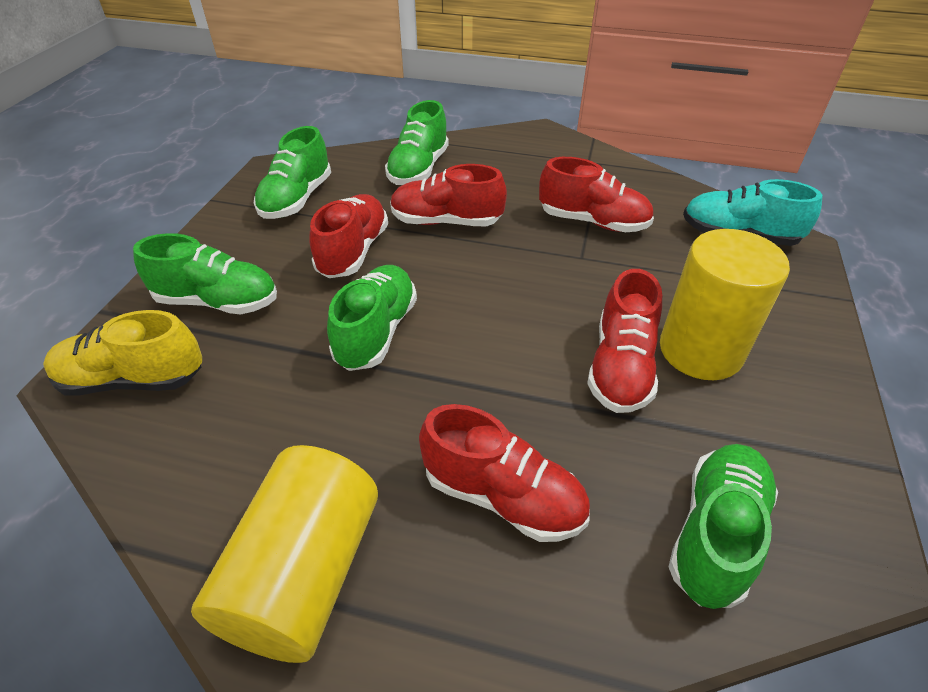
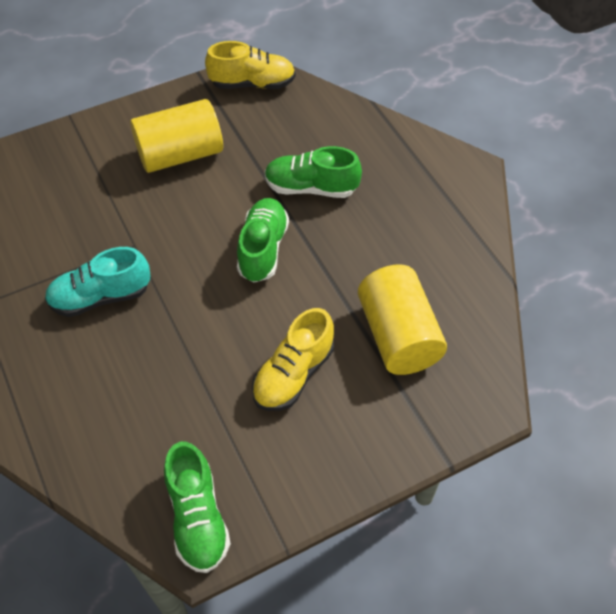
green shoe: [133,233,277,315] [254,126,331,219] [327,265,417,371] [385,100,449,185] [668,444,778,609] = 5 -> [164,441,231,573] [237,198,289,283] [265,146,362,198] = 3
red shoe: [309,194,388,278] [390,164,507,226] [419,404,590,542] [539,157,654,232] [587,269,662,413] = 5 -> none = 0
yellow shoe: [43,310,202,396] = 1 -> [205,41,295,89] [252,308,334,411] = 2

